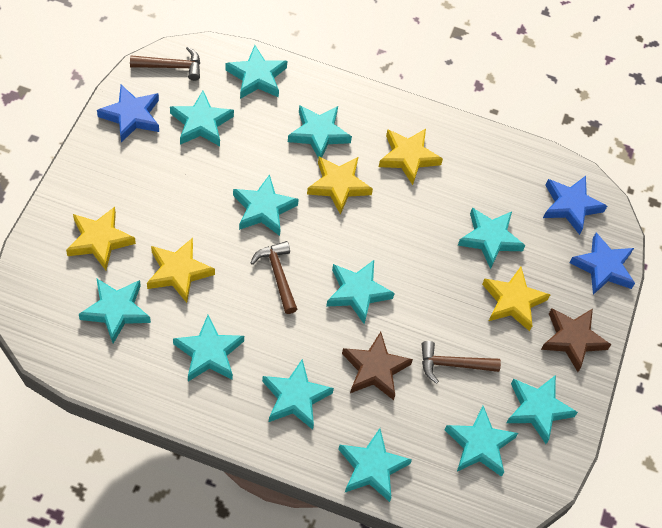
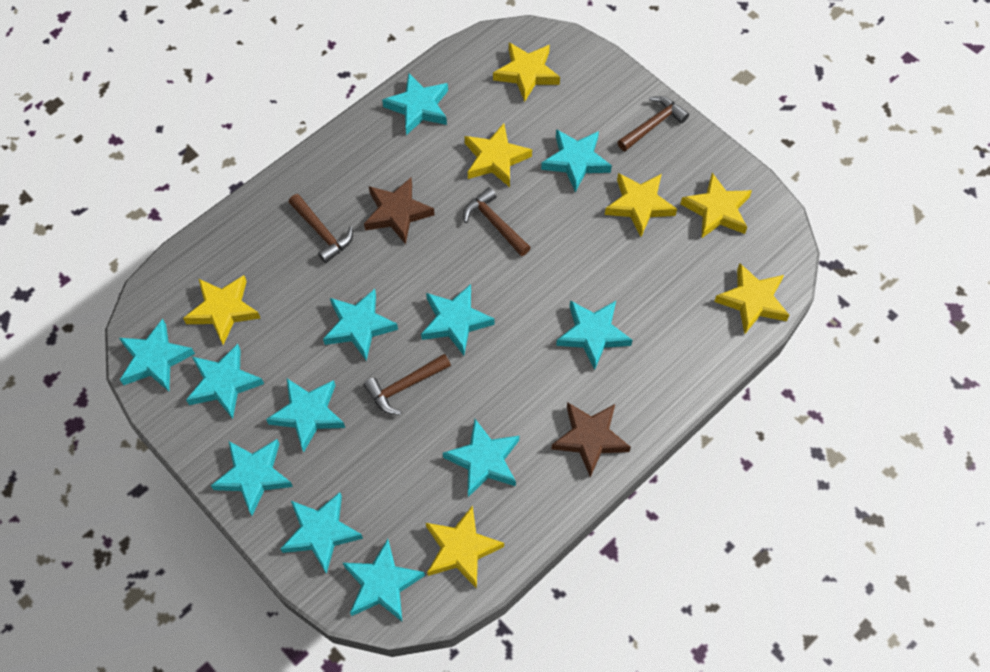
blue star: [97,85,159,143] [543,176,607,235] [570,233,635,295] = 3 -> none = 0
brown hammer: [130,47,200,81] [250,241,297,314] [422,341,501,384] = 3 -> [288,194,353,263] [363,354,451,415] [463,187,531,256] [617,96,689,151] = 4
yellow star: [66,207,136,270] [147,238,215,303] [307,156,373,215] [379,129,443,185] [482,267,551,331] = 5 -> [183,275,260,345] [426,505,504,589] [465,123,532,187] [493,42,560,102] [605,173,677,237] [680,173,752,239] [714,263,790,334] = 7

